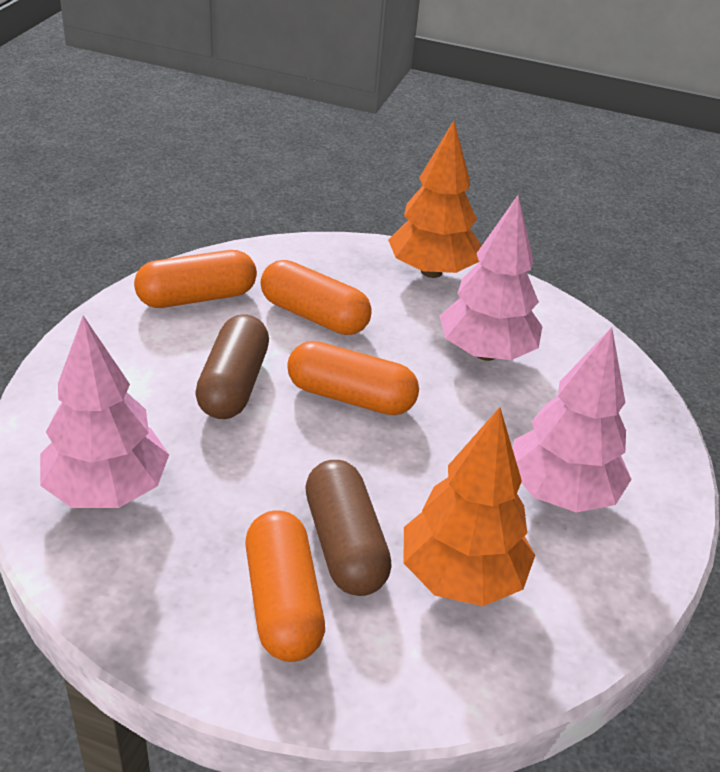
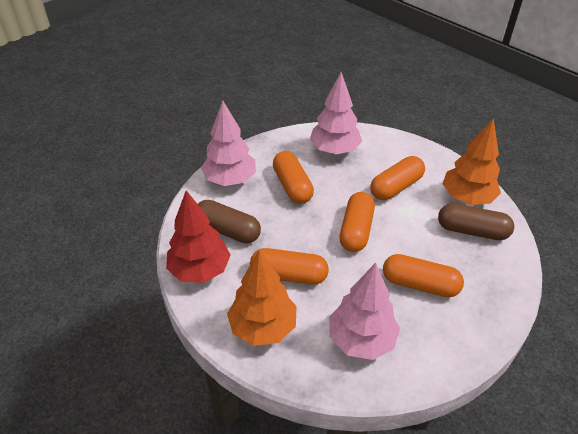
orange capsule: [134,250,257,308] [245,510,325,662] [261,260,372,335] [287,341,419,415] = 4 -> [250,248,329,285] [273,151,314,204] [339,192,375,252] [370,156,425,200] [383,254,464,297] = 5
red tree: none = 0 -> [166,190,231,283] = 1

